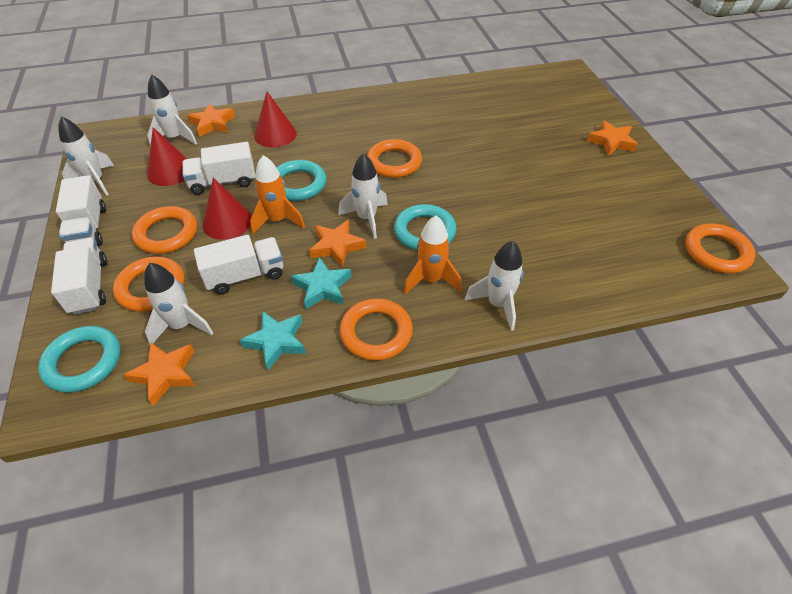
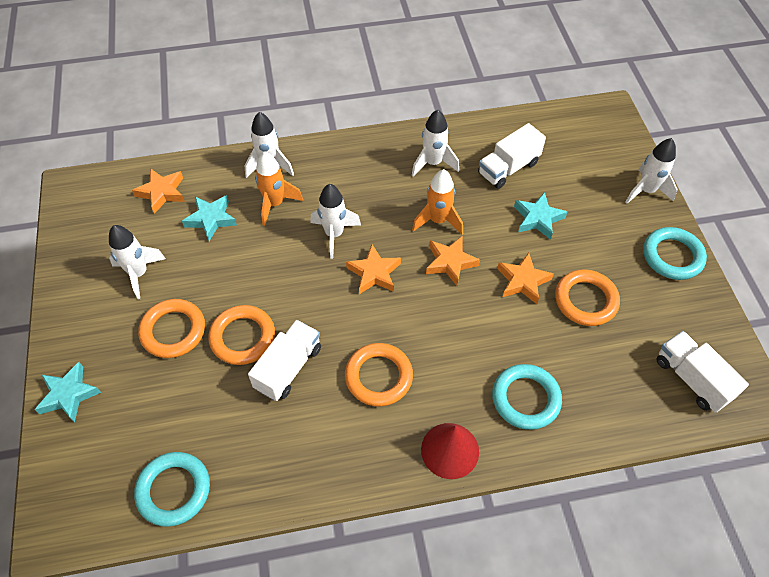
orange ring: [113,257,184,312] [132,206,197,254] [340,298,413,361] [367,139,422,178] [685,224,755,274] = 5 -> [138,299,205,358] [208,305,275,365] [345,343,413,406] [555,269,620,326] = 4
red cone: [147,127,187,186] [202,178,252,240] [254,91,297,148] = 3 -> [421,423,479,479] = 1
turquoise star: [240,311,306,370] [291,257,352,309] = 2 -> [35,362,101,423] [182,195,237,241] [514,192,567,240] = 3
white truck: [51,238,107,315] [56,175,106,246] [182,142,255,195] [194,235,283,295] = 4 -> [248,320,321,401] [478,123,546,189] [656,331,749,413] = 3

